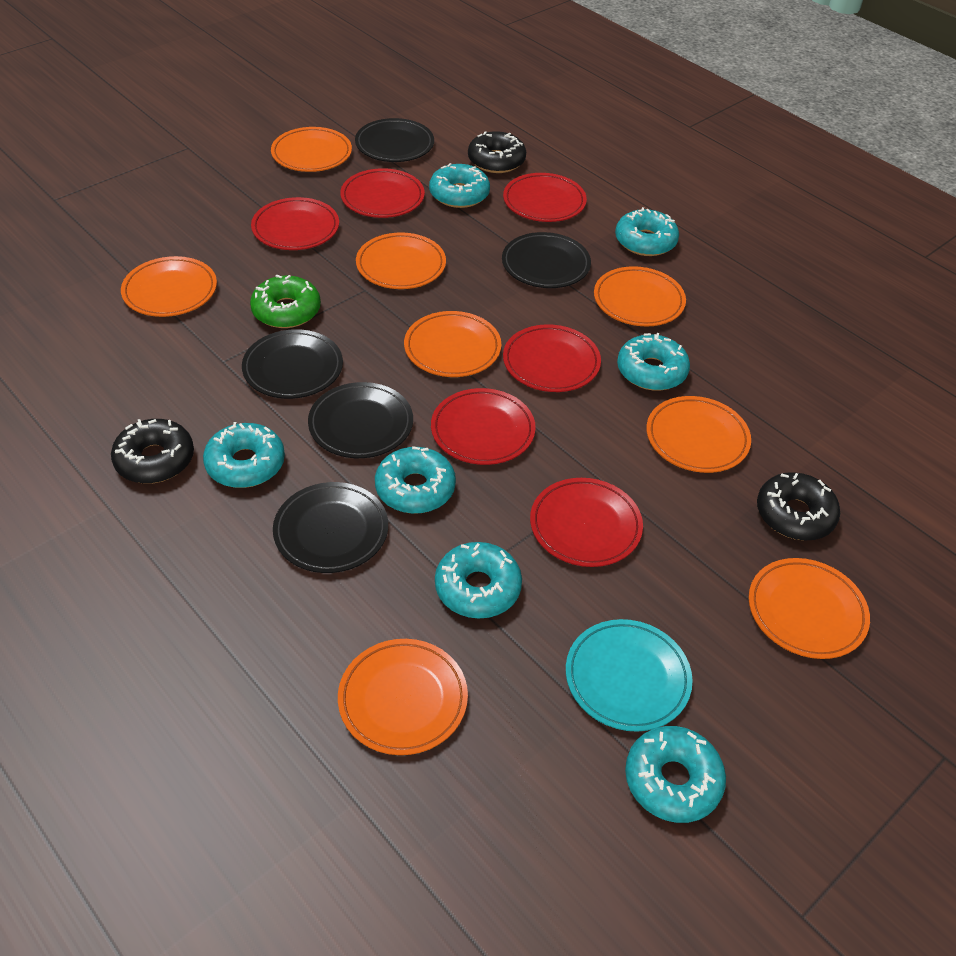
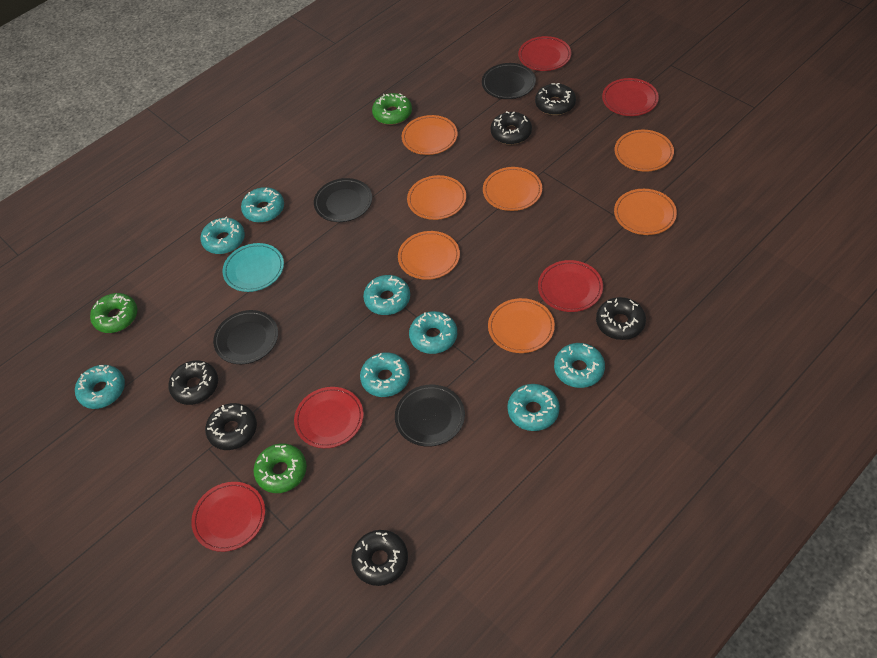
black donut: [111,419,194,484] [468,131,526,173] [757,472,840,540] = 3 -> [168,360,218,405] [205,403,257,450] [351,530,408,586] [490,111,532,145] [535,83,576,115] [596,297,646,340] = 6
black plate: [242,329,343,399] [273,482,388,573] [308,382,413,458] [355,118,434,162] [502,232,591,288] = 5 -> [213,310,278,364] [314,178,372,222] [395,385,465,447] [482,63,536,99] = 4
green donut: [250,275,321,328] = 1 -> [90,293,138,333] [253,443,307,493] [372,93,412,125] = 3
orange plate: [121,256,217,317] [271,127,352,172] [338,639,468,755] [356,233,446,289] [404,311,501,377] [594,266,686,326] [646,396,751,473] [749,558,870,659] = 8 -> [398,231,460,280] [402,115,458,155] [407,175,466,220] [483,167,542,211] [488,298,555,353] [614,189,677,235] [615,130,674,172] = 7
red plate: [251,197,339,250] [340,168,425,218] [431,388,536,465] [503,173,587,222] [503,324,601,392] [530,478,643,567] = 6 -> [191,482,265,552] [294,387,364,448] [518,36,571,71] [538,260,603,312] [602,78,659,116] = 5
turquoise donut: [203,422,285,488] [375,446,456,514] [429,163,490,208] [435,542,522,618] [615,207,679,256] [617,333,690,390] [625,726,726,823] = 7 -> [75,365,125,409] [200,217,245,254] [241,187,284,223] [360,352,410,397] [363,275,410,315] [409,311,457,354] [507,384,560,431] [554,343,605,388] = 8

